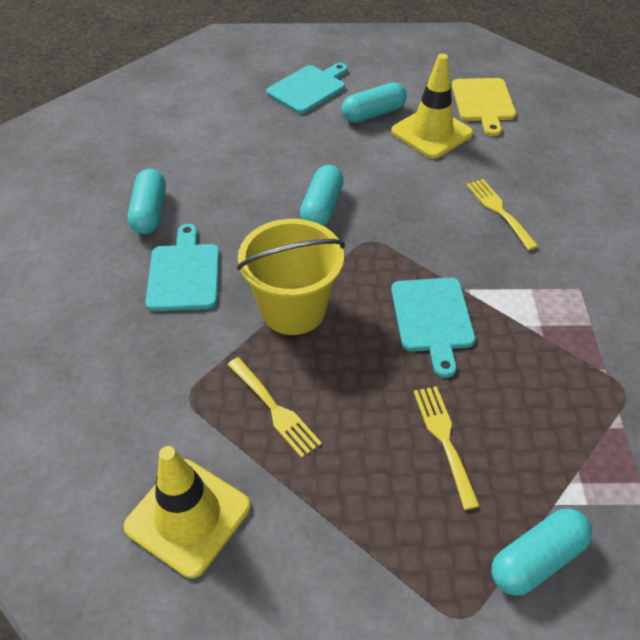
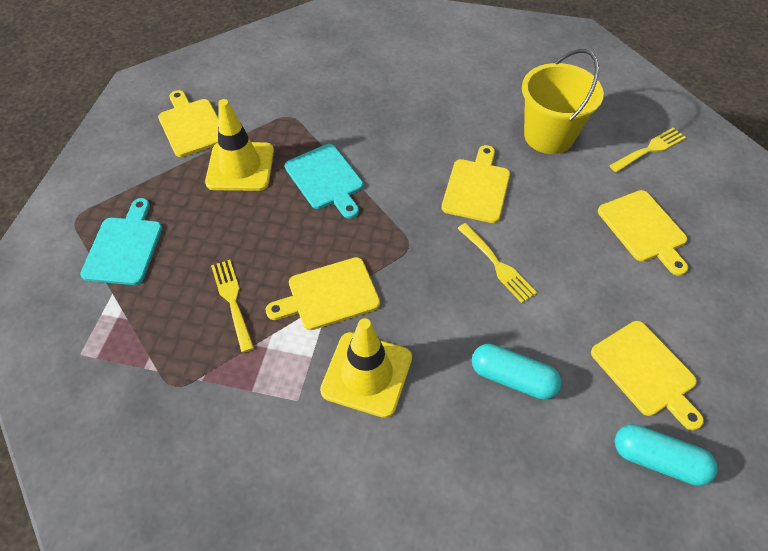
turquoise capsule: [128,169,166,234] [300,165,344,226] [342,82,407,123] [491,509,592,596] = 4 -> [472,344,561,400] [615,424,717,486] = 2
turquoise cutting board: [146,224,219,311] [266,63,348,114] [391,278,476,378] = 3 -> [80,198,162,285] [285,144,363,219] = 2
yellow cutting board: [452,78,516,136] = 1 -> [158,90,219,157] [266,257,380,330] [442,145,510,223] [591,321,704,430] [598,190,688,276] = 5

